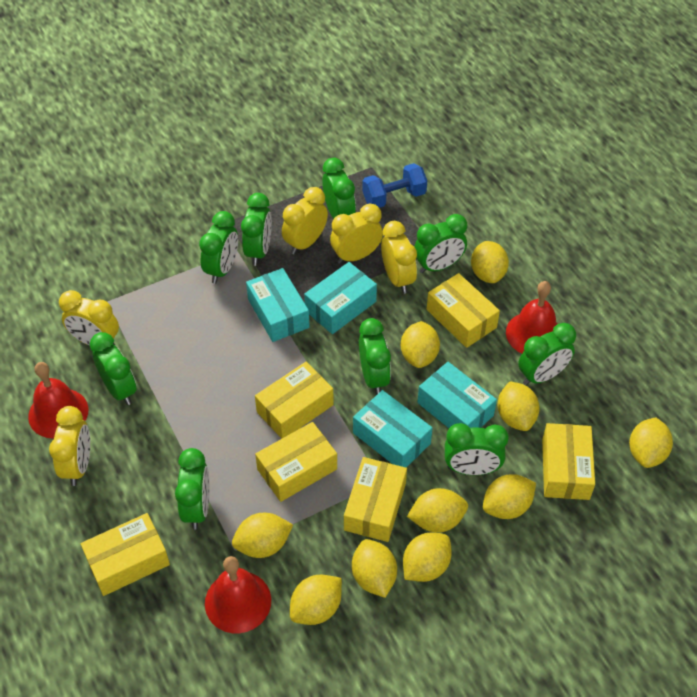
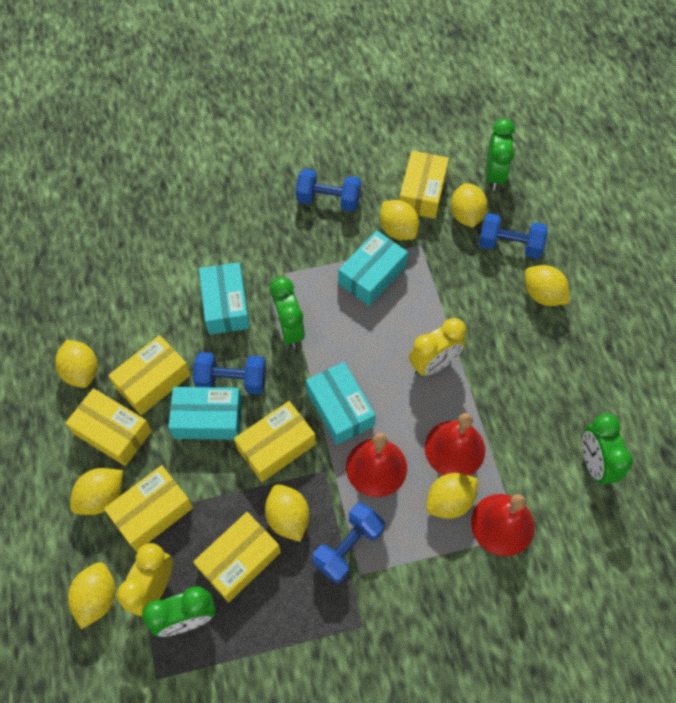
blue dumbbell: [362,163,427,208] = 1 -> [193,352,266,394] [296,169,361,212] [312,503,385,583] [479,213,548,259] = 4
green clock: [90,332,137,405] [175,448,209,529] [199,211,238,284] [241,193,272,266] [322,158,356,219] [359,318,391,395] [414,214,467,273] [445,423,509,475] [518,323,576,386] = 9 -> [142,586,216,637] [270,277,305,349] [486,119,515,191] [582,414,633,486] = 4
yellow clock: [49,406,90,486] [59,290,119,346] [282,187,328,255] [330,204,383,264] [381,221,417,294] = 5 -> [117,543,173,616] [409,318,466,376] = 2
yellow lemon: [232,513,293,558] [290,575,342,625] [352,539,397,598] [401,321,440,368] [403,532,452,582] [407,488,468,533] [471,241,509,283] [483,474,536,519] [498,381,540,431] [629,417,673,468] = 10 -> [55,340,98,388] [68,562,116,629] [70,468,123,515] [265,484,310,542] [380,200,419,240] [426,473,478,519] [451,183,488,228] [525,265,570,306] = 8

